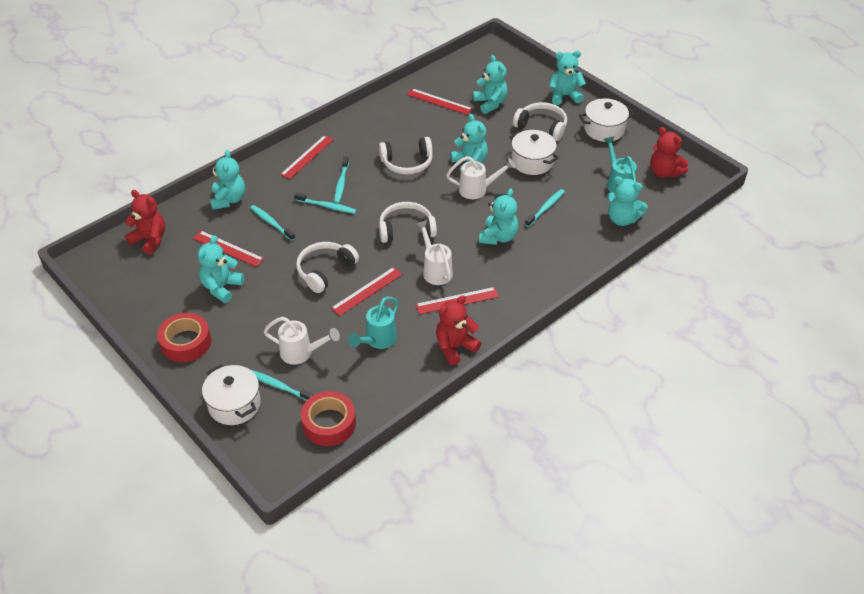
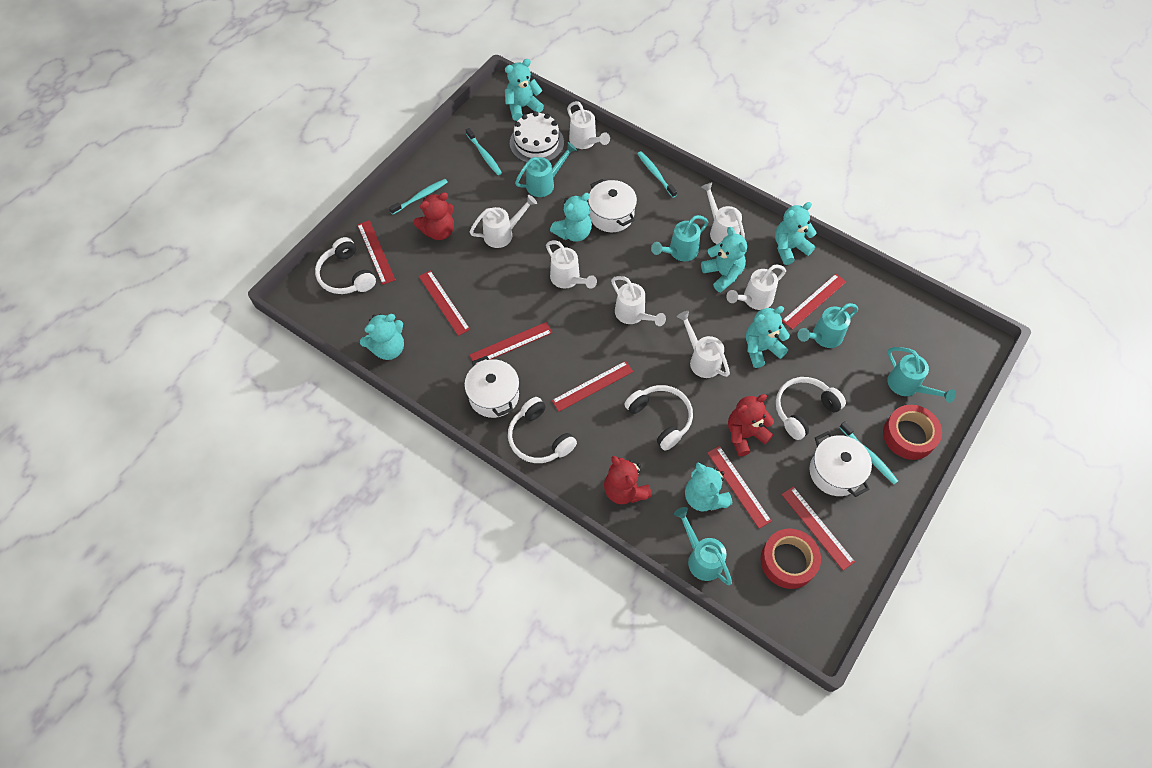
red ruler: [193,231,264,267] [280,135,334,179] [331,267,402,316] [407,89,473,115] [415,287,499,314] = 5 -> [357,220,395,285] [419,270,470,336] [470,322,552,365] [552,361,633,412] [707,446,772,529] [781,486,855,570] [782,274,846,330] = 7
turquoise toothbrush: [250,205,295,241] [251,370,313,401] [294,192,357,214] [334,156,349,204] [525,189,565,227] = 5 -> [389,179,448,214] [466,128,502,175] [637,151,677,198] [839,422,898,484] = 4
turquoise watering can: [348,297,399,349] [603,136,637,193] = 2 -> [515,142,577,197] [651,215,708,261] [674,507,732,585] [797,303,858,348] [887,347,956,403] = 5
white cake: none = 0 -> [510,111,564,163] = 1
white watering can: [264,317,340,365] [416,220,453,285] [446,156,515,199] = 3 -> [470,195,537,248] [546,241,597,289] [567,101,610,149] [611,276,666,326] [677,311,730,378] [701,182,745,244] [726,265,786,310] = 7

